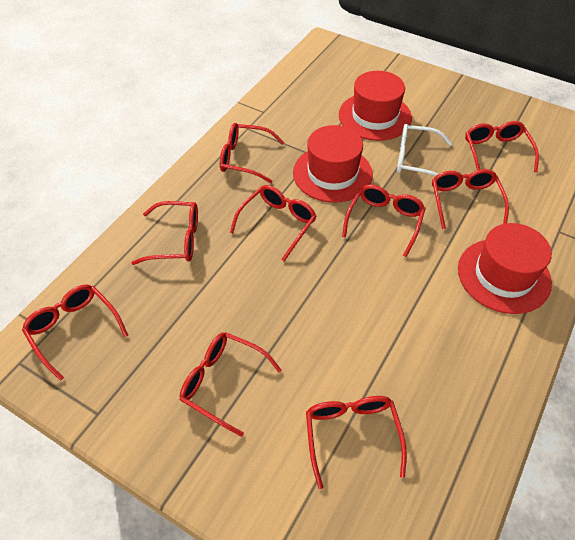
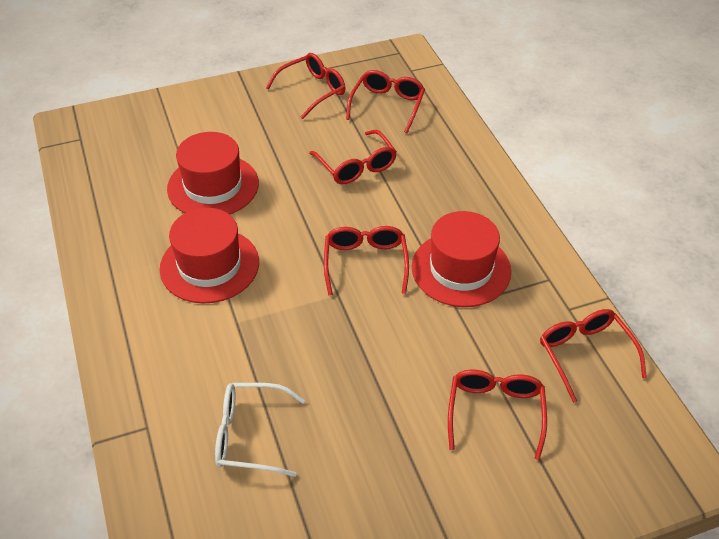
red glasses: [22,285,128,381] [132,201,198,265] [180,332,282,437] [220,123,285,183] [230,185,317,262] [306,396,407,489] [342,185,426,257] [432,169,509,229] [465,121,539,172] = 9 -> [266,53,346,119] [309,130,397,184] [324,226,409,296] [346,70,425,133] [448,369,547,460] [540,309,647,403] = 6

